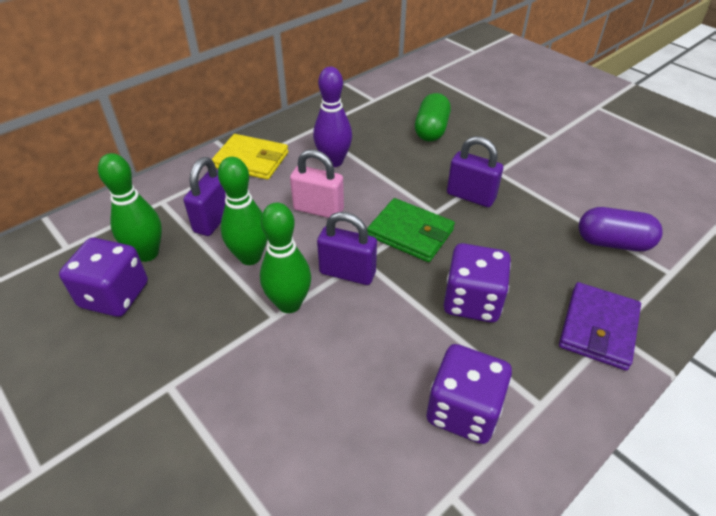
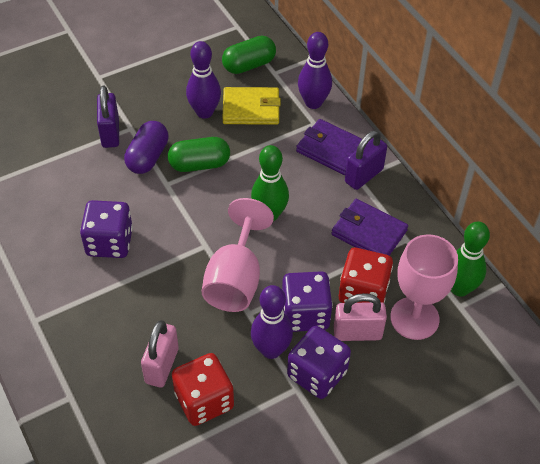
green bowling pin: [98,153,162,262] [218,157,268,265] [260,203,311,313] = 3 -> [251,145,289,221] [451,222,490,297] = 2
green capsule: [415,93,451,142] = 1 -> [168,137,230,172] [222,36,276,74] = 2
green wallet: [367,198,455,262] = 1 -> none = 0
pink goblet: none = 0 -> [202,198,274,312] [390,234,458,340] = 2
pink padlock: [290,150,344,218] = 1 -> [141,320,179,387] [334,293,387,341] = 2
purple bowling pin: [313,67,352,167] = 1 -> [186,41,221,119] [251,285,293,359] [298,32,332,109] = 3
purple padlock: [183,157,226,236] [317,212,377,285] [447,136,503,207] = 3 -> [97,86,119,148] [345,130,387,190] = 2
purple wallet: [559,282,641,371] = 1 -> [296,119,362,175] [331,199,408,256] = 2
red dice: none = 0 -> [172,353,234,426] [339,248,393,303] = 2

